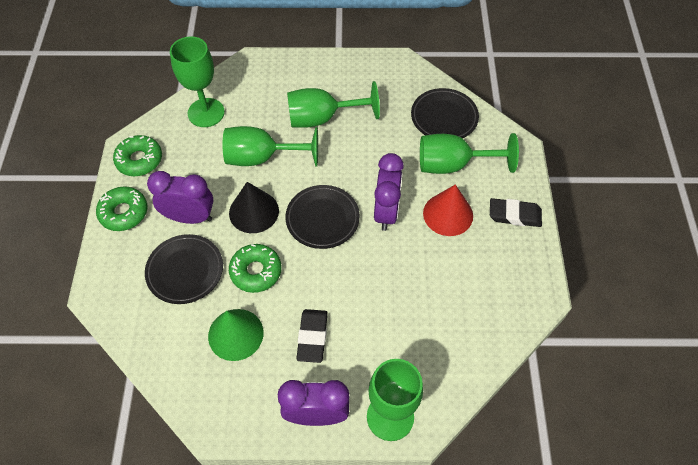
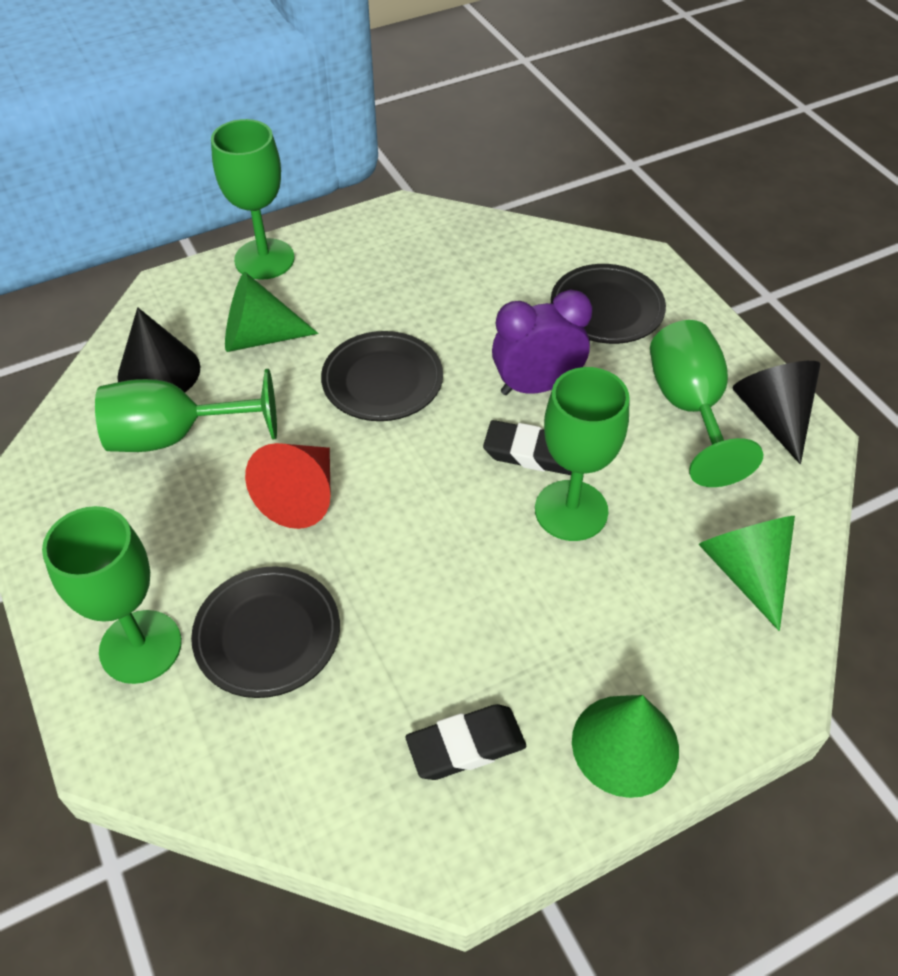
black cone: [229,182,279,233] = 1 -> [117,307,200,392] [733,361,820,464] = 2
green cone: [208,309,264,361] = 1 -> [225,272,318,352] [572,695,679,798] [698,516,795,631] = 3
green donut: [96,186,147,231] [113,135,162,176] [229,244,282,293] = 3 -> none = 0
purple clock: [147,171,214,224] [278,380,349,426] [374,153,404,231] = 3 -> [492,290,592,395] = 1

